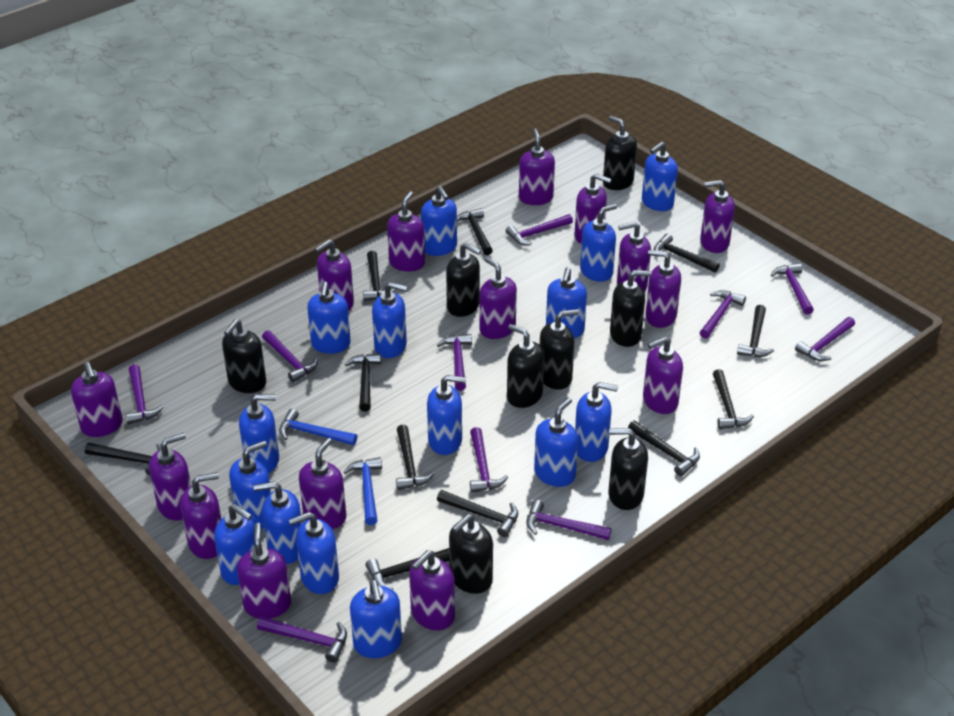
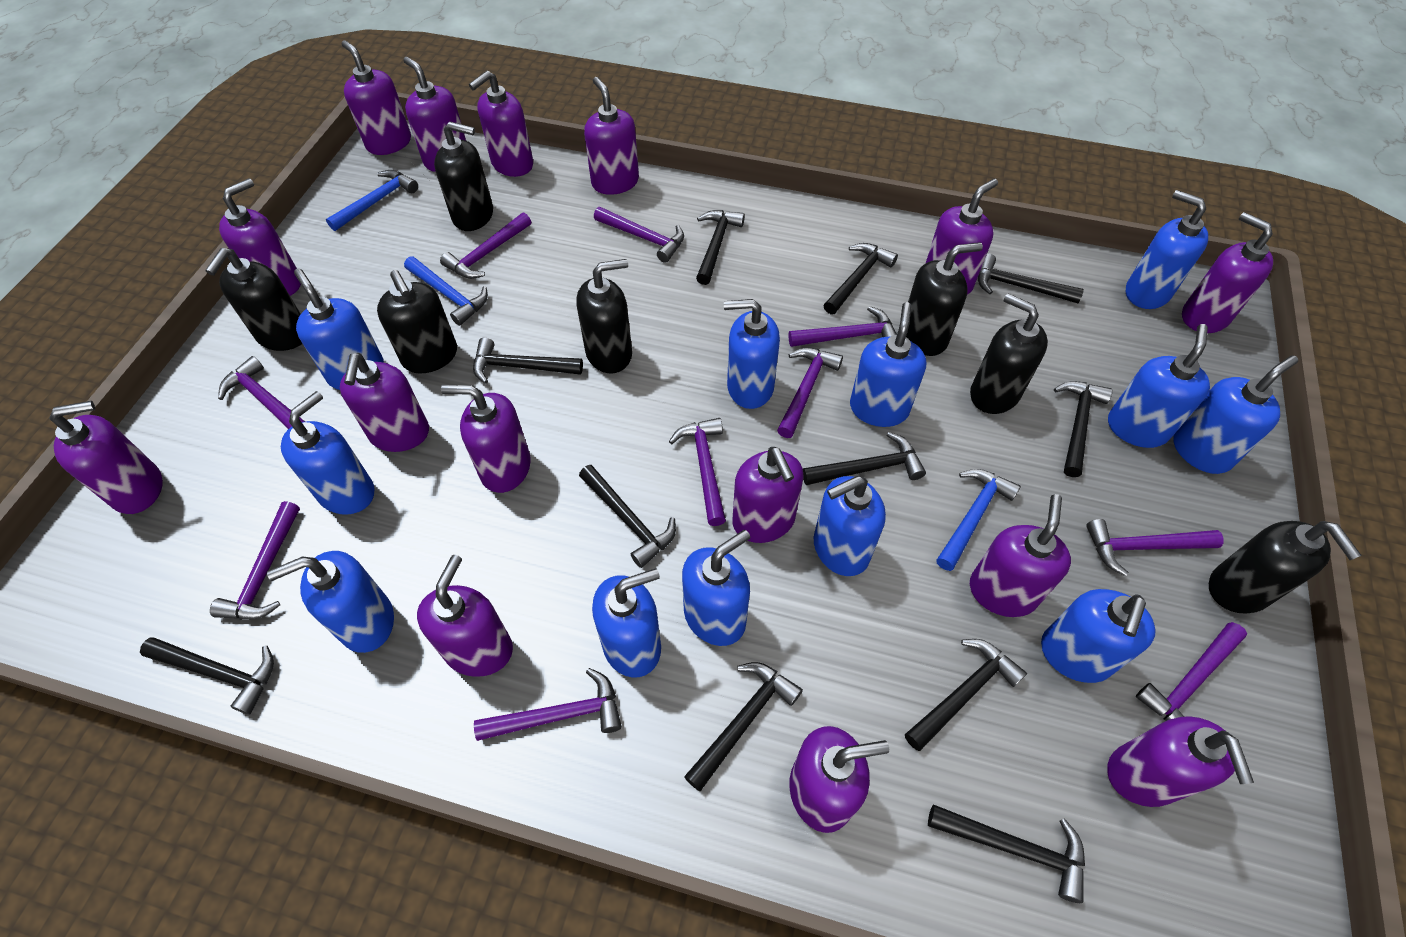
black soap dispenser: [222,319,266,393] [446,243,481,317] [449,514,493,594] [507,324,544,408] [540,309,579,390] [603,116,637,190] [608,428,648,510] [610,270,652,347] = 8 -> [205,248,303,351] [377,270,457,374] [434,122,493,231] [577,259,632,373] [906,242,983,356] [970,294,1048,414] [1209,521,1362,614] = 7
blue hammer: [279,409,357,445] [344,457,382,525] = 2 -> [326,170,418,231] [404,256,488,326] [936,469,1021,571] = 3
blue soap dispenser: [214,504,257,585] [229,441,271,529] [239,394,279,473] [253,482,302,564] [289,512,339,594] [307,281,351,354] [350,580,402,658] [372,282,408,358] [421,186,457,256] [427,375,466,455] [534,397,578,487] [546,267,587,338] [575,382,618,462] [580,204,617,282] [642,142,678,211] = 15 -> [267,551,394,653] [281,391,375,515] [294,268,384,390] [592,568,661,677] [682,530,750,646] [724,299,780,409] [814,476,886,576] [850,302,926,427] [1041,589,1156,683] [1108,324,1210,448] [1126,190,1208,309] [1174,355,1298,474] = 12

